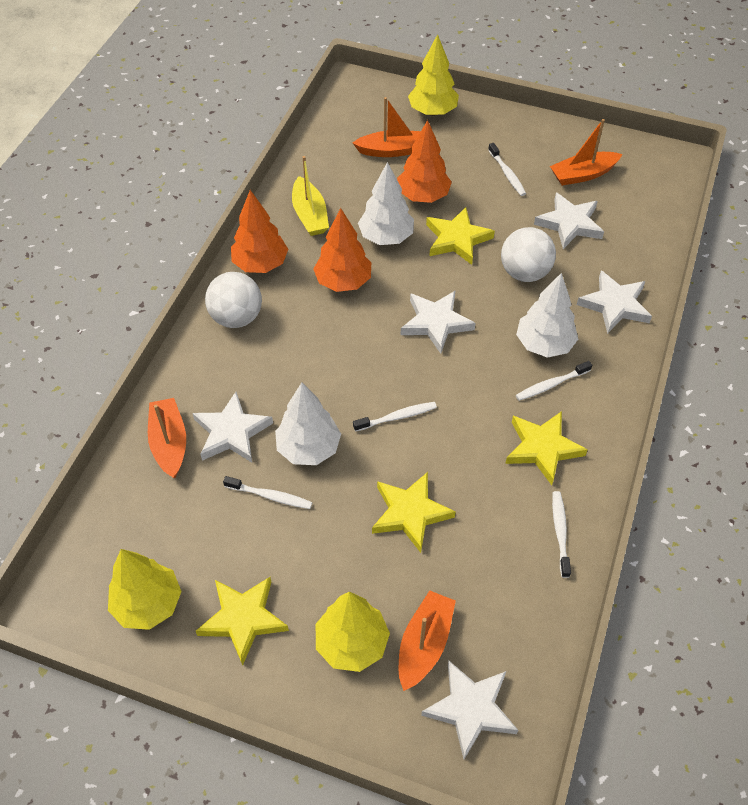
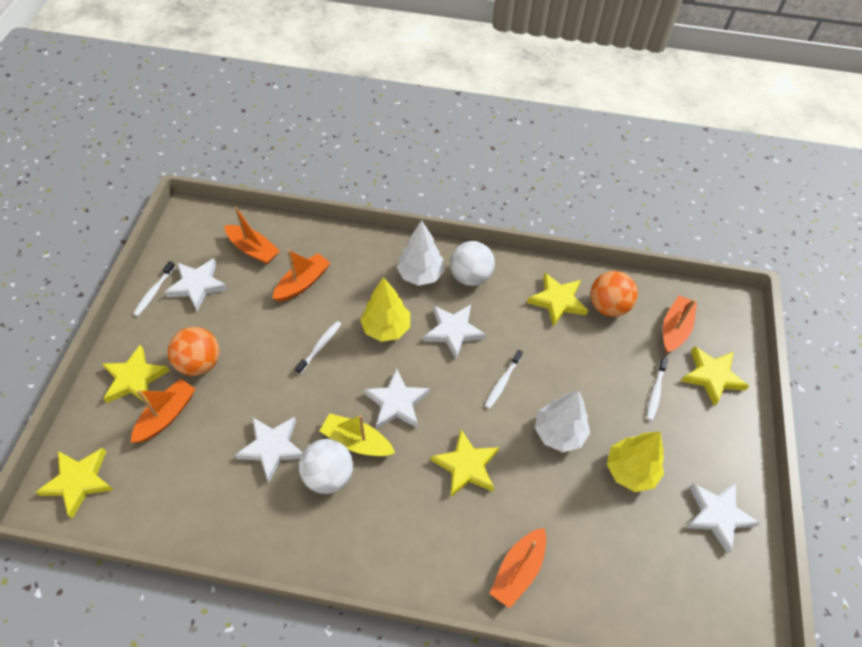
orange ball: none = 0 -> [168,327,220,376] [590,271,638,317] = 2
orange boat: [148,398,186,478] [353,97,421,157] [399,590,456,691] [550,119,622,186] = 4 -> [131,379,196,443] [225,207,280,264] [272,249,330,302] [489,528,546,608] [663,295,697,353] = 5
orange tree: [231,190,288,273] [313,208,371,292] [397,120,452,203] = 3 -> none = 0
white toothbrush: [223,476,312,509] [353,402,437,432] [488,143,526,196] [516,361,592,401] [552,491,571,578] = 5 -> [133,261,175,316] [295,321,341,374] [485,350,523,409] [647,357,668,421] = 4
white tree: [275,382,341,465] [358,162,414,245] [516,273,578,358] = 3 -> [397,220,445,286] [535,390,590,452] = 2
yellow star: [196,577,289,666] [372,472,456,553] [426,207,495,265] [505,411,588,485] = 4 -> [36,448,113,519] [102,345,170,403] [431,430,499,498] [527,273,588,327] [681,346,749,407] = 5
yellow tree: [108,549,182,630] [316,592,390,672] [408,34,459,116] = 3 -> [360,277,410,342] [607,432,664,492] = 2

